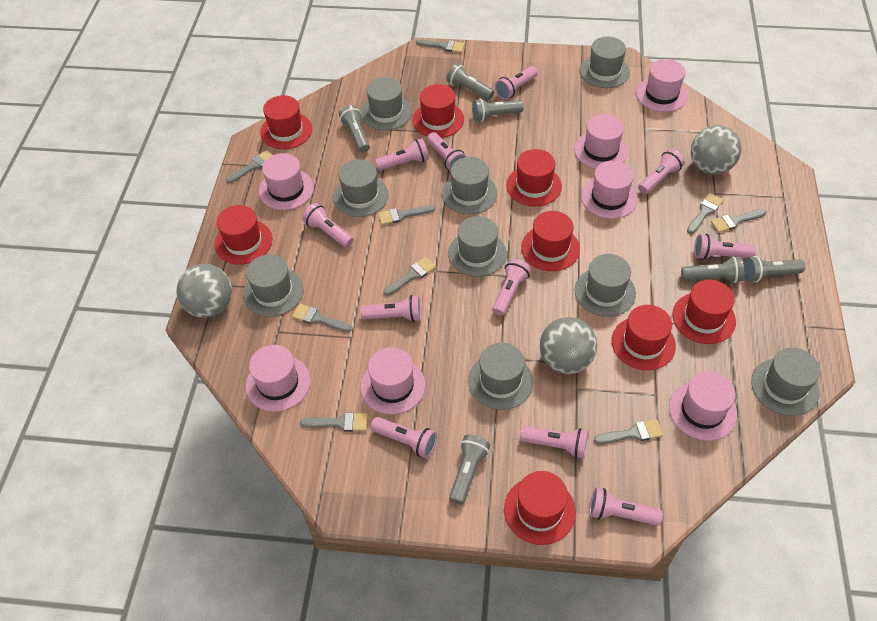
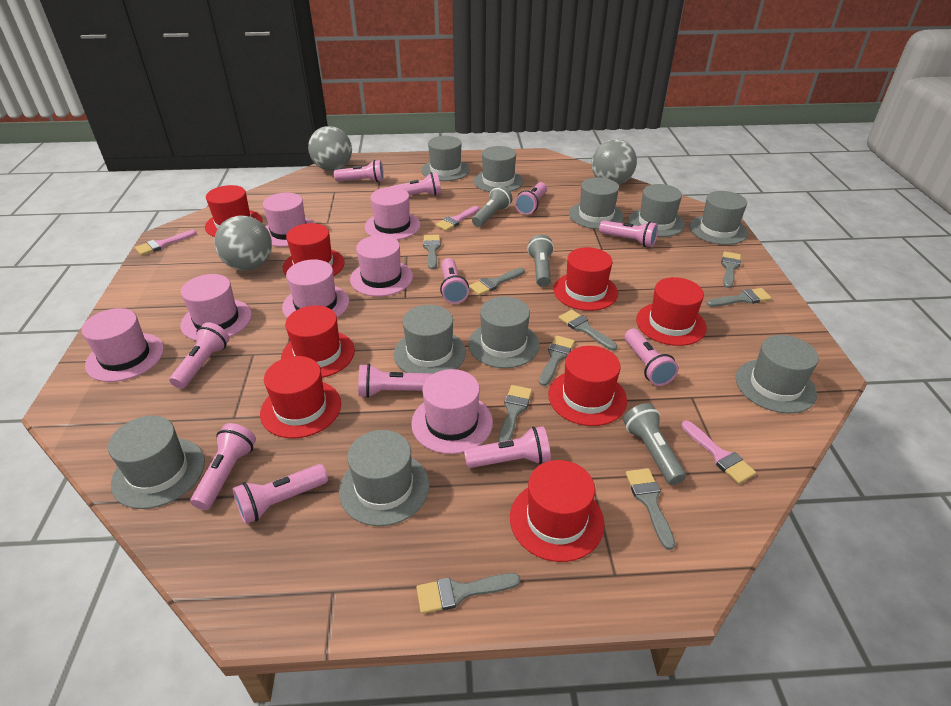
grey flashlight: [339,105,370,153] [447,63,494,100] [449,435,490,505] [472,98,524,122] [681,257,744,283] [743,256,805,283] = 6 -> [472,186,512,227] [527,235,554,287] [623,403,686,485] = 3
grey hat: [243,254,303,317] [333,160,389,217] [361,77,412,130] [442,157,497,214] [448,216,507,277] [468,342,533,410] [575,254,636,317] [580,37,630,88] [751,348,821,416] = 9 -> [108,416,205,509] [339,430,429,526] [394,305,466,374] [421,136,470,181] [468,296,539,368] [473,146,523,192] [569,177,624,229] [628,184,685,237] [690,191,748,245] [736,335,819,414] = 10
pink brush: none = 0 -> [135,230,197,255] [435,206,479,231] [681,420,756,484] = 3

